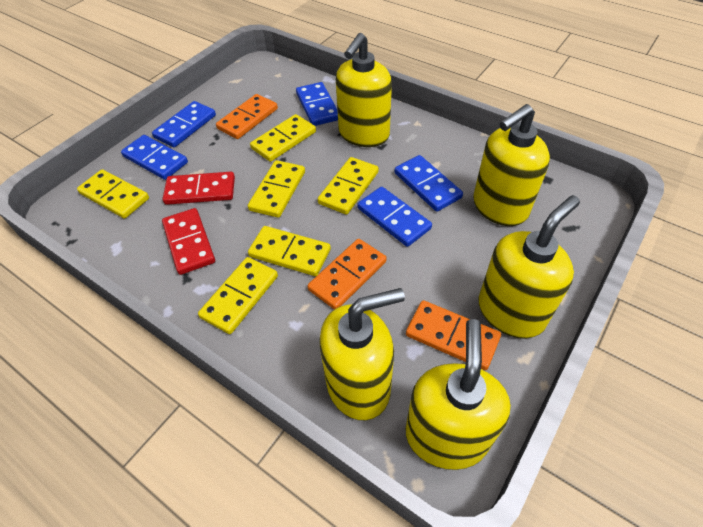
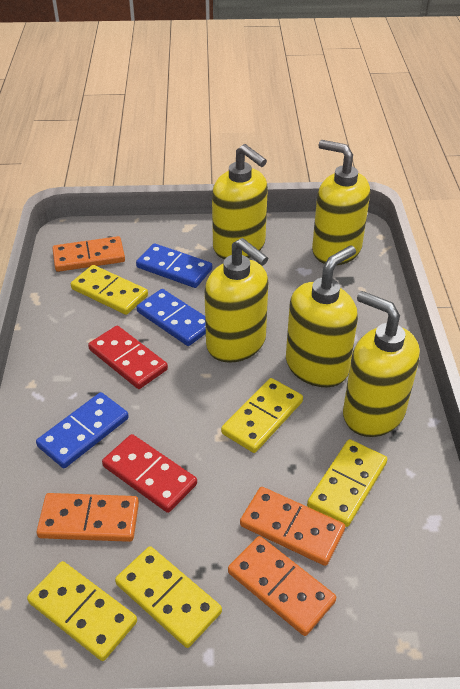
blue domino: [121,135,188,180] [152,101,216,147] [296,82,338,126] [357,187,432,247] [394,155,463,212] = 5 -> [36,392,129,468] [136,243,212,288] [137,289,206,346] = 3
orange domino: [216,94,278,139] [308,239,386,309] [406,300,501,370] = 3 -> [37,493,139,542] [53,236,125,272] [228,536,336,636] [240,487,345,566] = 4
yellow domino: [77,169,149,219] [198,257,278,334] [248,160,305,218] [248,226,331,276] [250,114,316,162] [318,157,379,215] = 6 -> [27,561,137,661] [71,265,148,315] [115,546,222,648] [221,378,303,453] [307,439,387,527] = 5

